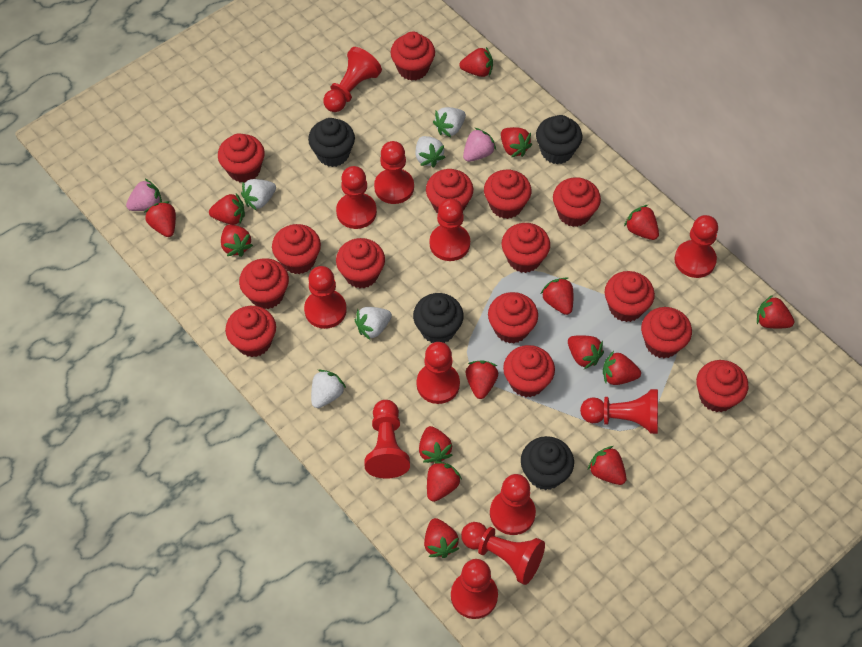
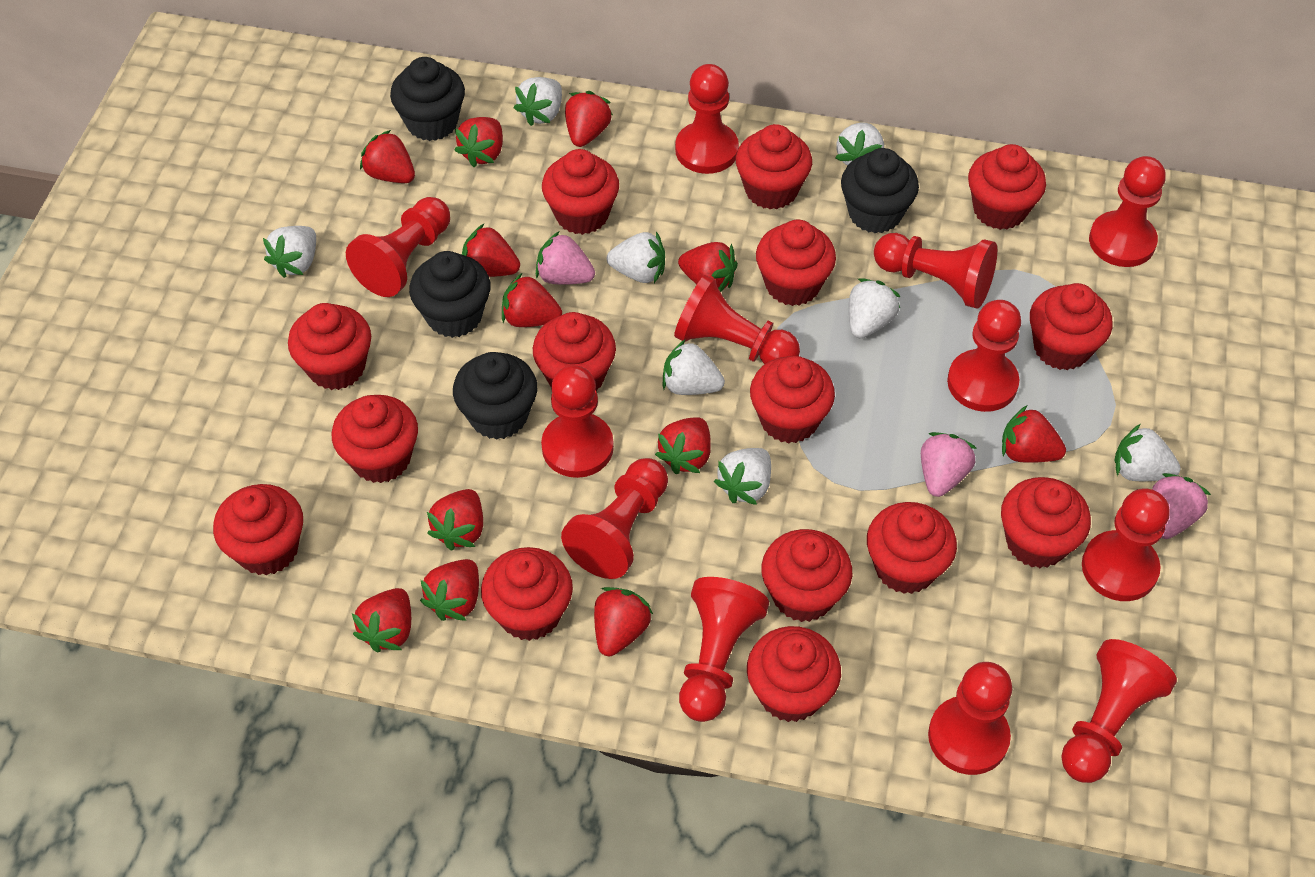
pink strawberry: [126,179,162,211] [463,128,496,162] = 2 -> [536,231,595,285] [921,432,977,497] [1152,473,1211,539] = 3
red strawberry: [145,201,176,237] [209,193,245,225] [221,225,253,257] [419,426,453,463] [424,518,459,558] [427,461,462,502] [460,47,493,77] [466,360,498,399] [501,127,532,157] [541,277,573,315] [568,335,604,369] [588,446,626,485] [603,351,641,385] [624,205,659,240] [757,295,794,328] = 15 -> [352,588,411,652] [360,130,415,183] [420,559,479,621] [427,489,483,551] [454,117,503,167] [462,224,520,277] [502,273,562,327] [565,91,613,147] [594,587,653,656] [655,418,711,474] [678,242,738,292] [1002,405,1066,463] = 12
white strawberry: [241,179,276,210] [311,370,346,408] [355,307,392,340] [416,136,446,168] [433,107,466,137] = 5 -> [263,226,316,278] [514,77,562,126] [607,231,665,283] [663,339,725,395] [714,448,771,505] [835,122,884,166] [849,278,901,338] [1114,424,1181,481] = 8

